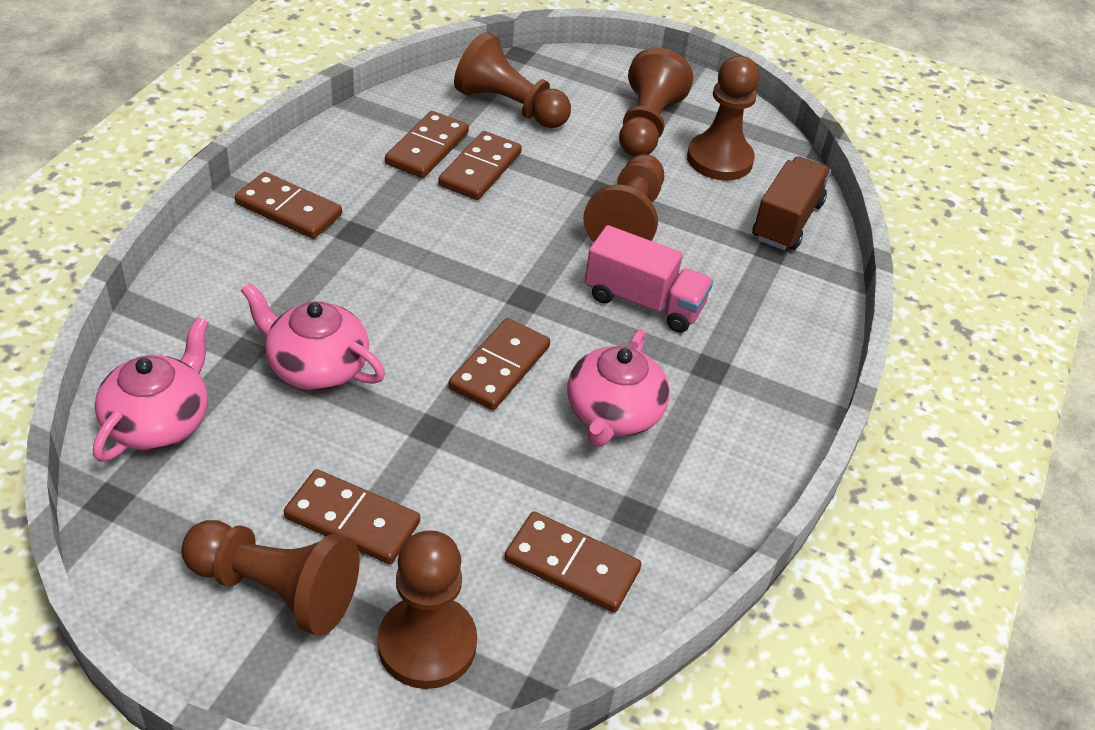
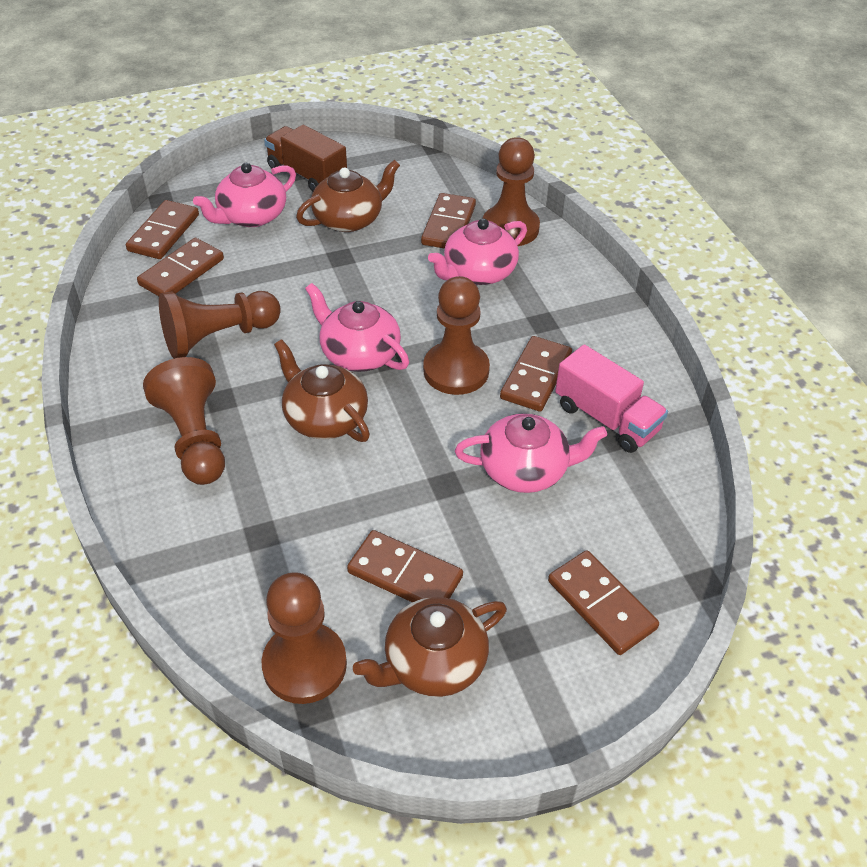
brown pawn: [181,520,360,636] [378,530,477,689] [454,32,571,128] [583,154,664,242] [619,48,693,157] [687,56,760,181] = 6 -> [143,357,225,485] [159,291,281,359] [261,572,347,704] [423,276,490,395] [483,137,540,246] = 5
brown teapot: none = 0 -> [274,340,370,442] [296,160,400,232] [353,597,507,697] = 3
pink teapot: [93,317,209,462] [240,283,385,391] [567,329,670,447] = 3 -> [193,163,296,227] [305,283,409,372] [428,218,527,285] [455,413,607,493] = 4

